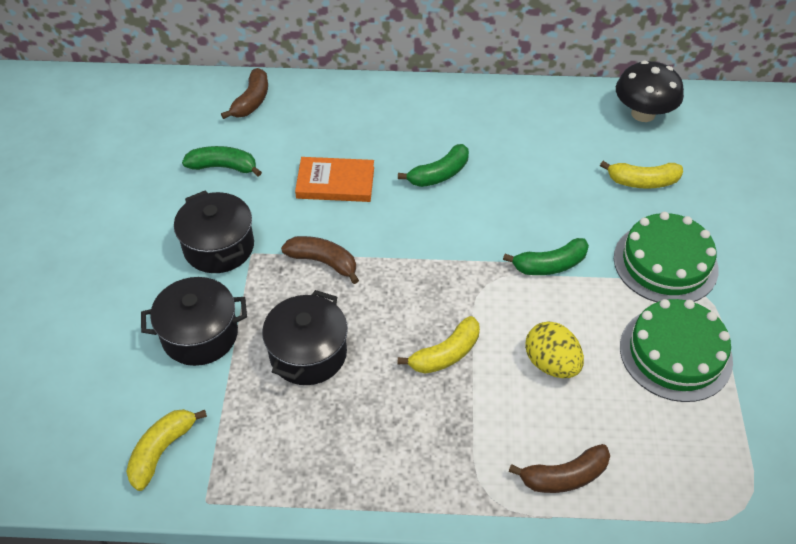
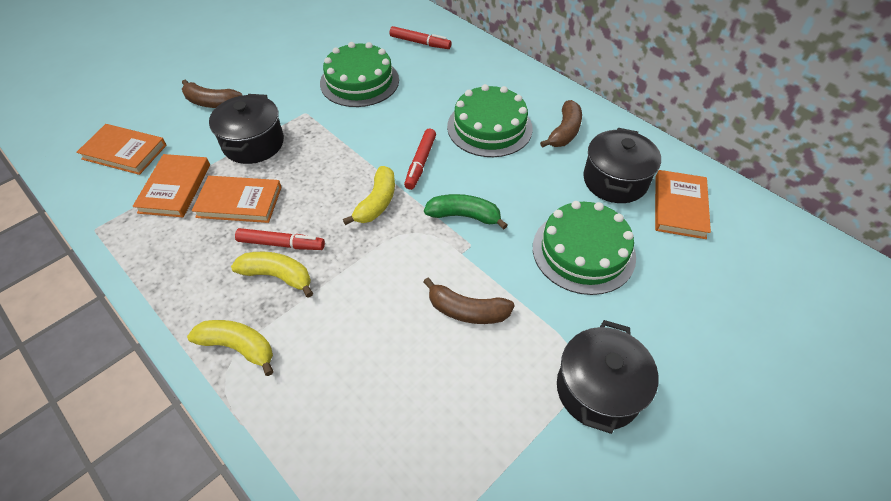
black mushroom: [616,61,684,122] = 1 -> none = 0
green banana: [182,146,262,177] [398,144,469,187] [503,238,589,275] = 3 -> [424,194,508,229] = 1
green cake: [614,212,719,302] [620,299,733,402] = 2 -> [320,42,399,107] [447,84,533,157] [533,201,636,295] = 3
orange book: [295,157,374,202] = 1 -> [76,124,167,175] [132,154,210,217] [192,176,282,223] [655,170,711,239] = 4
red marker: none = 0 -> [235,228,325,250] [389,26,451,49] [404,129,436,190] = 3
yellow egg: [525,321,584,378] = 1 -> none = 0

